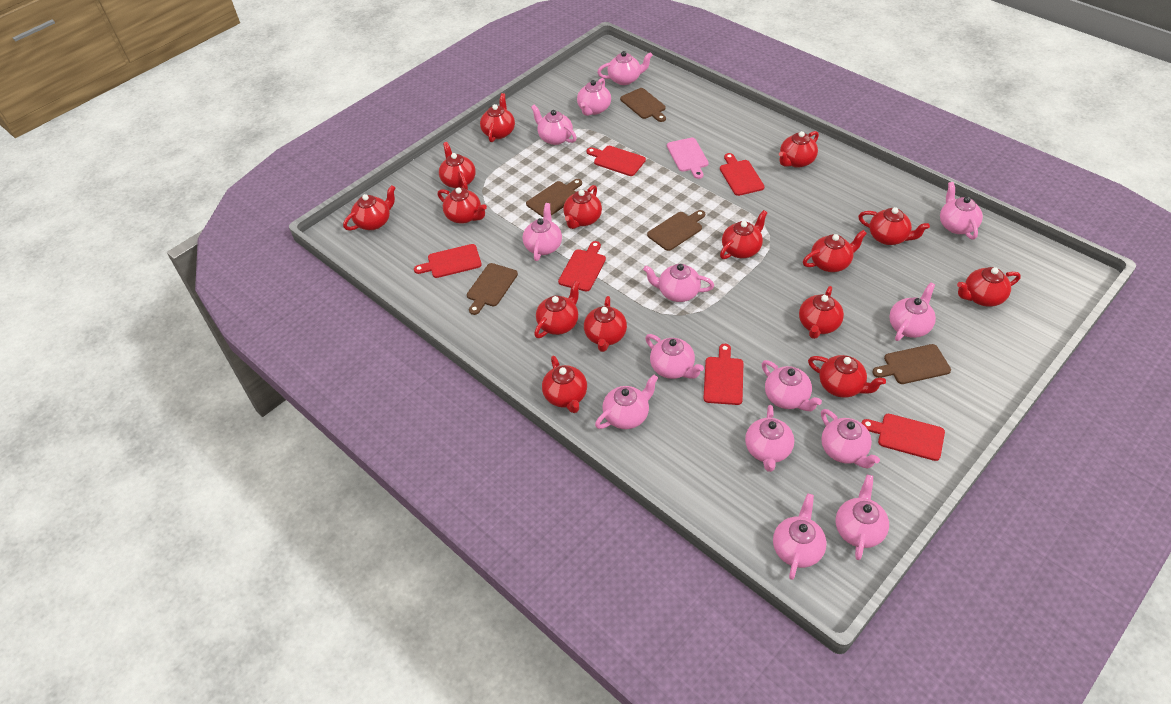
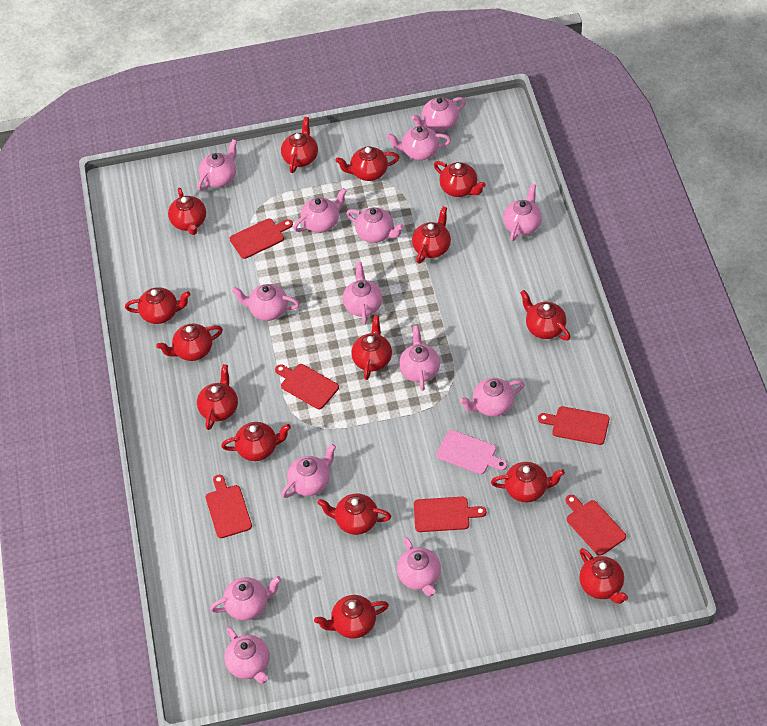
brown cutting board: [467,263,518,315] [526,179,582,217] [620,88,666,122] [647,210,705,251] [872,344,951,384] = 5 -> none = 0

